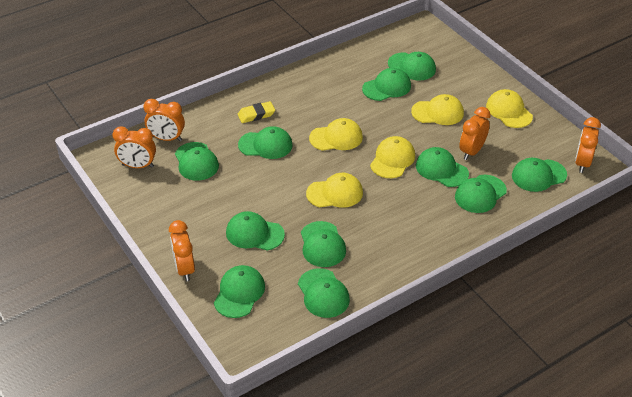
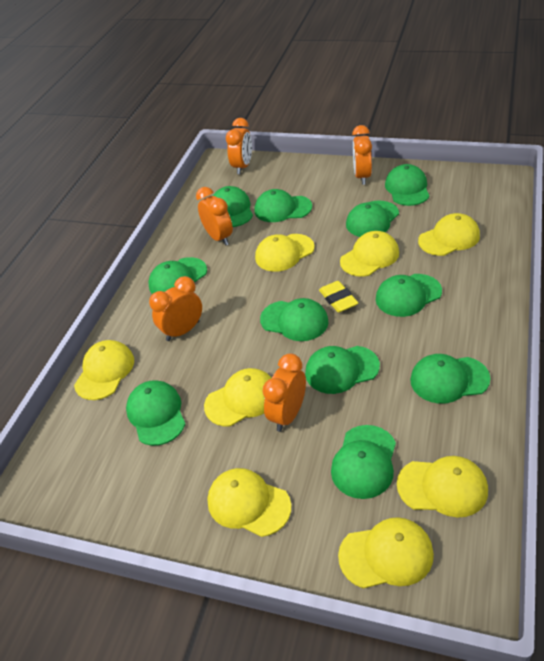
yellow cap: [306,173,363,208] [309,118,363,151] [370,136,415,178] [411,94,464,125] [486,89,533,128] = 5 -> [74,340,134,400] [204,368,271,427] [207,468,291,537] [255,234,315,272] [338,517,434,589] [340,231,399,277] [397,456,488,517] [418,213,480,256] = 8

